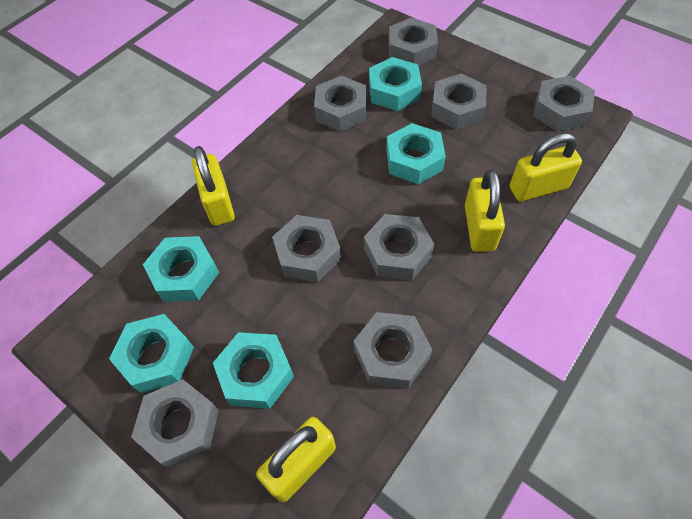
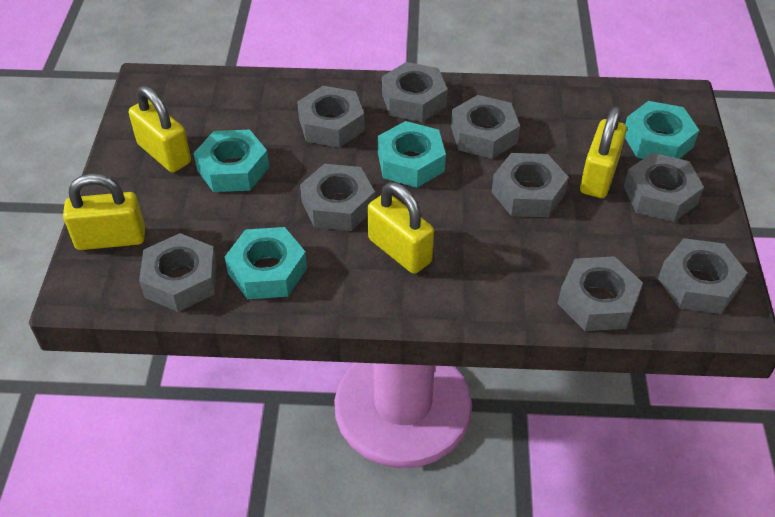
grey nut: [131,380,219,468] [272,215,341,282] [314,76,366,132] [354,312,432,389] [364,214,434,280] [388,17,438,66] [431,73,487,130] [533,76,595,132] = 8 -> [139,233,217,312] [297,86,365,148] [300,164,375,231] [382,62,447,122] [451,95,520,159] [492,153,569,217] [558,256,643,331] [624,153,704,222] [658,238,747,314] = 9
turquoise nut: [109,314,194,393] [143,236,219,302] [213,332,294,409] [369,57,422,111] [386,123,446,184] = 5 -> [194,130,269,192] [225,227,307,299] [378,121,446,188] [625,101,699,159] = 4

